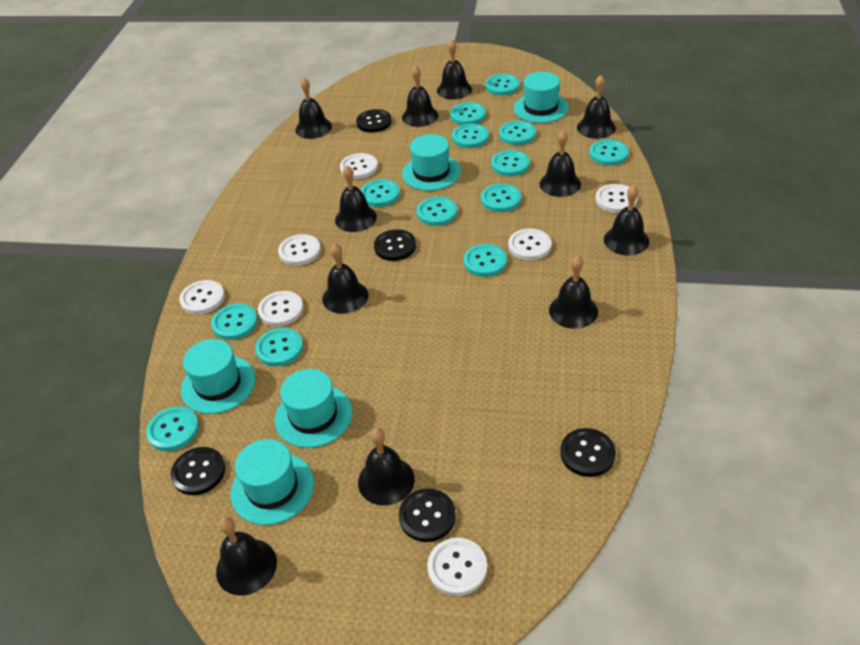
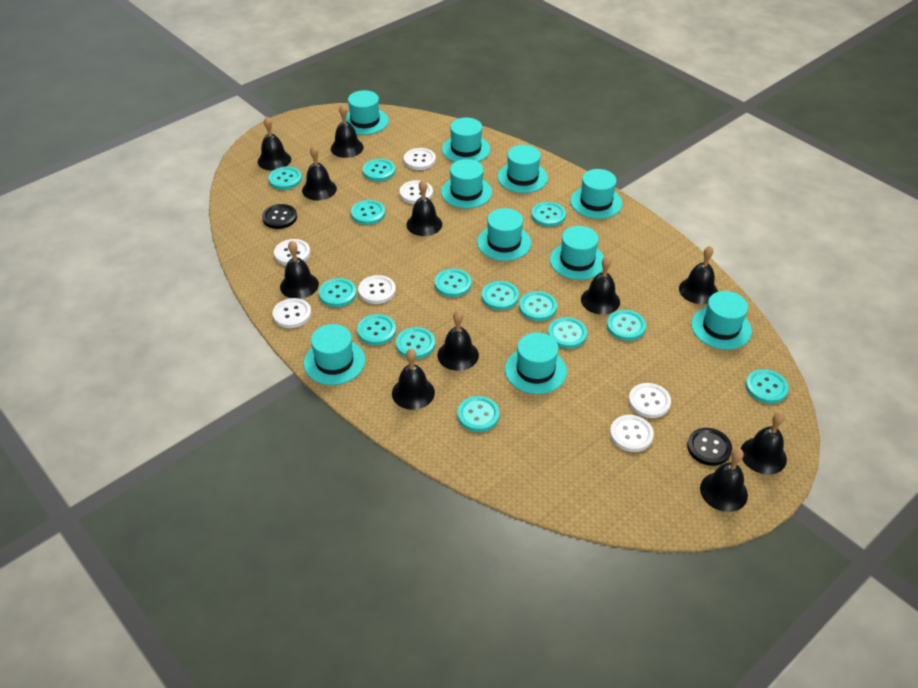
black button: [171,447,225,495] [356,109,392,133] [374,229,416,261] [399,489,456,542] [560,428,616,477] = 5 -> [262,204,297,229] [687,428,732,466] = 2
turquoise button: [146,406,199,451] [211,303,258,340] [255,328,303,366] [361,179,400,207] [417,197,457,226] [450,102,486,125] [452,124,489,148] [464,244,507,277] [481,183,521,212] [485,74,520,95] [491,150,530,176] [499,121,536,145] [589,139,629,166] = 13 -> [268,167,302,190] [319,278,357,307] [351,200,385,225] [357,314,396,345] [363,159,395,181] [396,327,435,359] [435,269,472,297] [457,396,500,432] [482,281,519,310] [519,291,557,321] [531,202,566,227] [548,317,587,349] [607,310,646,341] [746,369,789,404] = 14
turquoise hat: [181,339,256,414] [231,439,314,525] [275,369,352,448] [402,134,461,191] [514,72,569,123] = 5 -> [304,324,365,385] [346,90,389,135] [441,159,492,208] [442,117,490,162] [477,208,531,261] [498,145,548,193] [505,333,567,394] [550,226,604,280] [570,169,622,219] [691,291,752,350] = 10

